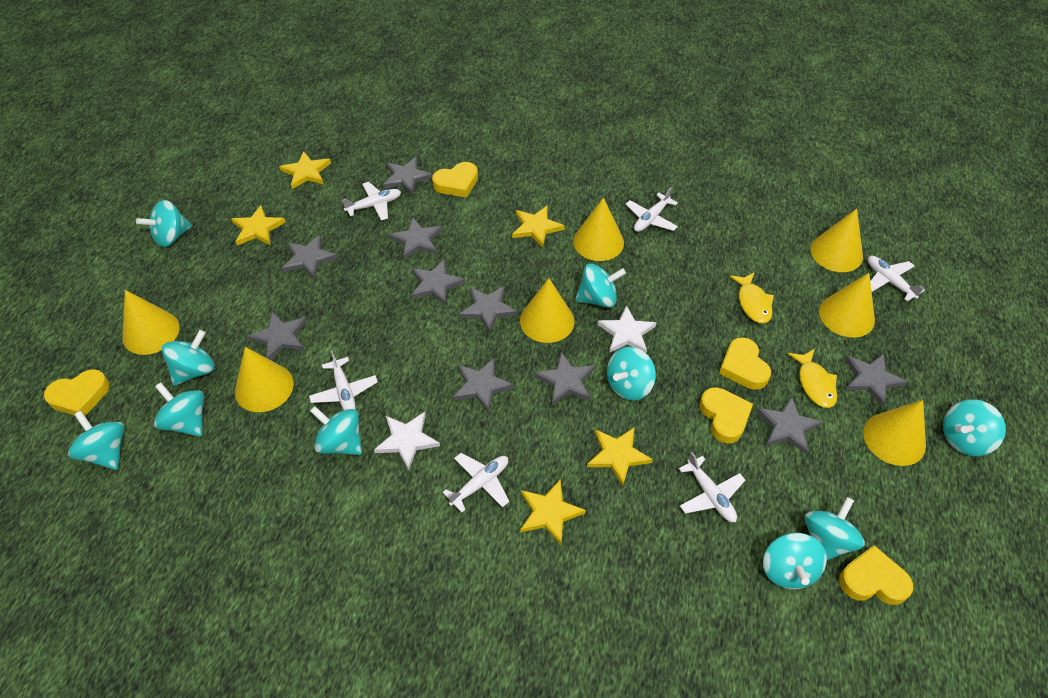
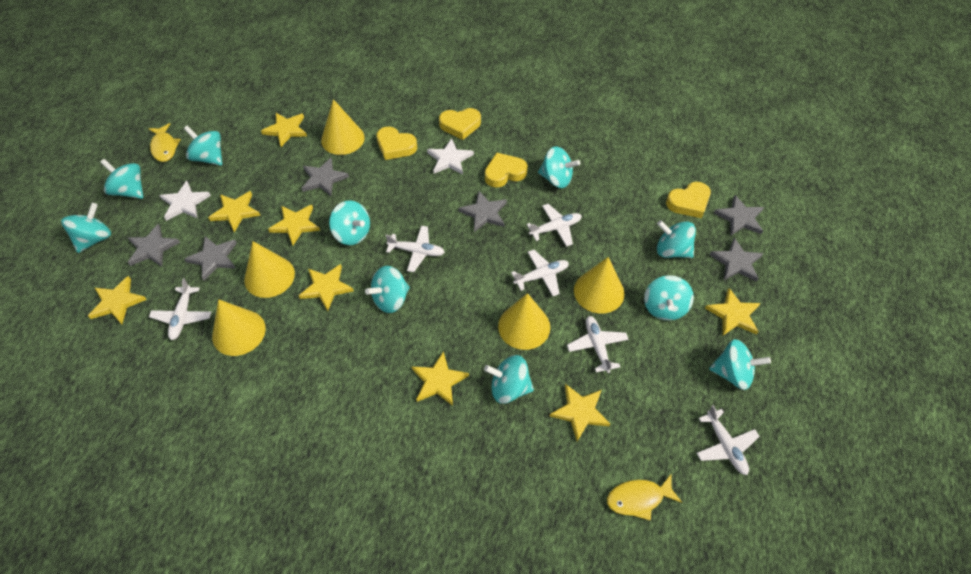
grey star: [248,312,307,360] [282,235,338,280] [383,157,433,196] [389,217,443,260] [411,260,465,305] [453,358,514,413] [459,286,517,333] [535,352,595,405] [756,396,822,454] [845,353,907,407] = 10 -> [128,224,180,266] [184,236,237,280] [301,158,349,196] [458,191,507,232] [709,238,763,282] [714,195,764,236] = 6
yellow cone: [122,290,180,355] [235,347,294,412] [520,278,575,343] [573,197,624,261] [810,209,863,272] [819,273,875,338] [863,400,926,466] = 7 -> [212,299,266,356] [244,241,295,298] [321,99,365,155] [498,293,550,350] [574,257,625,314] = 5
yellow heart: [44,369,110,416] [432,162,478,198] [700,387,753,443] [719,337,771,390] [839,545,913,605] = 5 -> [376,127,417,160] [439,108,481,140] [485,152,528,188] [666,182,711,218] = 4
yellow star: [231,205,286,246] [279,151,331,189] [512,205,565,248] [520,479,586,545] [587,427,653,486] = 5 -> [88,276,147,324] [208,191,261,232] [261,113,307,147] [268,205,320,245] [299,264,354,311] [412,351,469,406] [550,384,610,441] [705,288,760,335] = 8

